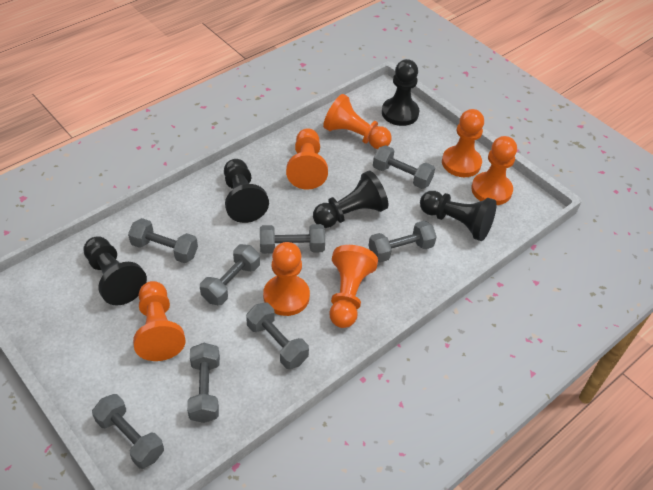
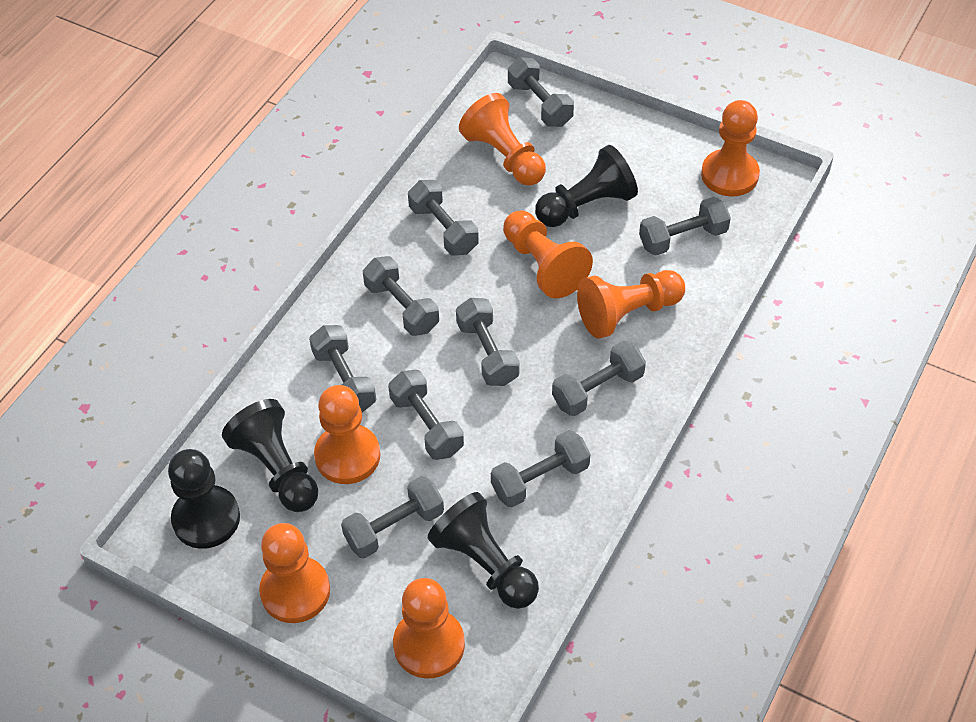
black pawn: [83,236,147,305] [224,159,269,223] [313,171,388,228] [382,59,419,126] [420,191,497,241] = 5 -> [168,449,240,549] [222,399,318,512] [428,492,539,609] [535,145,638,227] = 4
grey dumbbell: [92,394,164,469] [128,218,198,263] [187,343,220,423] [200,244,260,305] [246,303,309,369] [260,224,325,254] [368,221,437,263] [373,145,435,189] = 8 -> [309,325,376,412] [341,476,444,559] [363,256,439,336] [388,370,464,460] [408,180,479,256] [456,298,520,386] [491,430,590,507] [508,57,574,127] [552,341,646,416] [639,197,731,256] = 10

